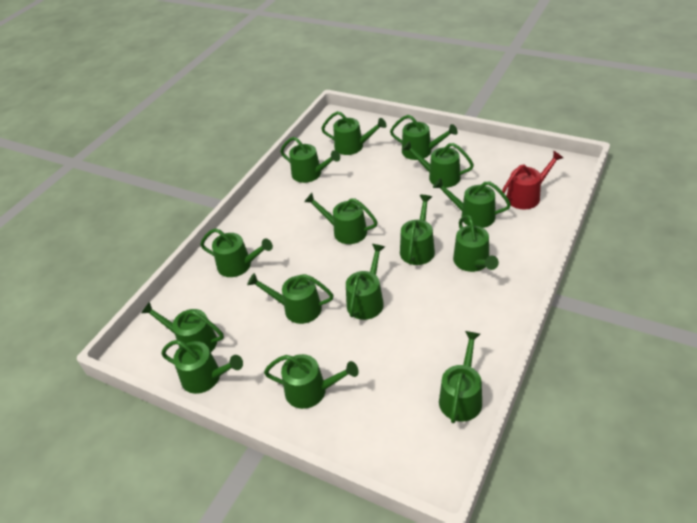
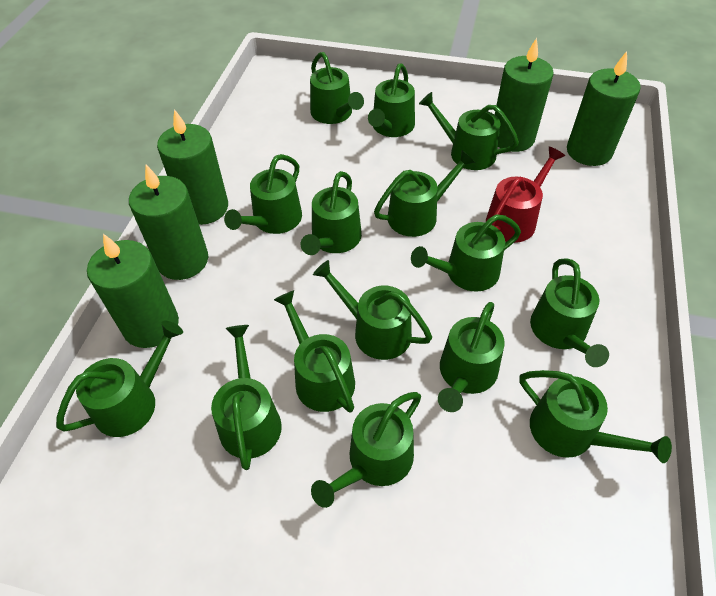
green candle: none = 0 -> [87,234,179,348] [129,165,208,280] [157,109,228,225] [495,38,554,152] [567,51,641,166] = 5

